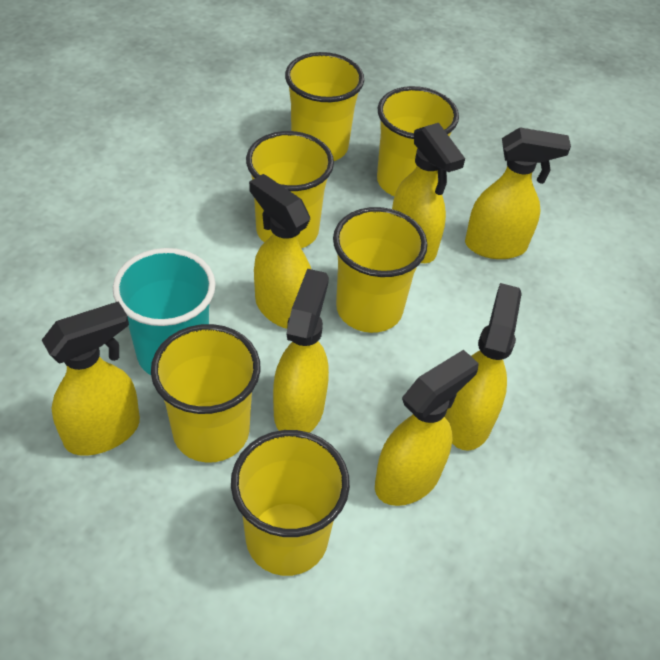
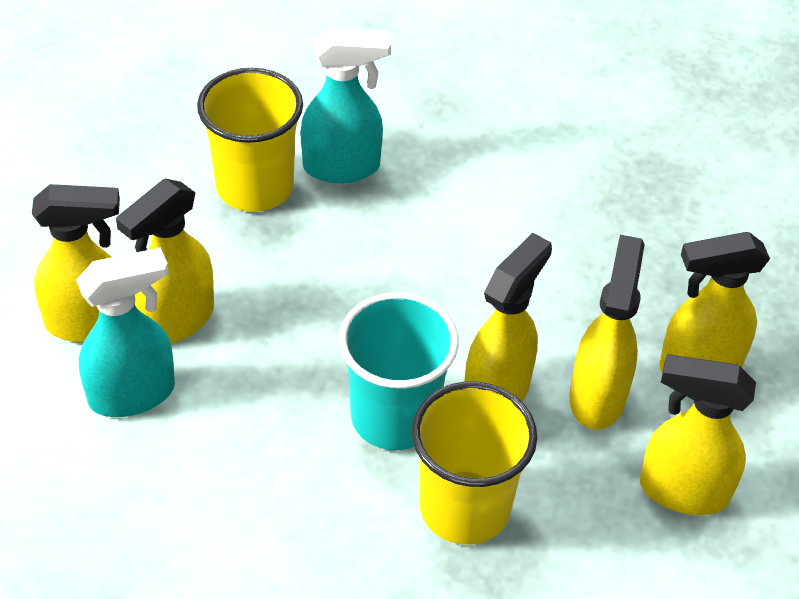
turquoise spray bottle: none = 0 -> [76,247,175,417] [300,28,391,183] = 2
yellow cup: [151,324,260,463] [231,430,350,576] [246,131,334,248] [285,52,364,161] [333,207,427,333] [377,86,459,196] = 6 -> [197,68,303,212] [412,381,537,545] = 2
yellow spray bottle: [42,301,140,456] [249,174,311,329] [273,269,329,433] [375,350,479,506] [392,123,465,263] [445,283,522,451] [465,127,571,259] = 7 -> [32,184,120,343] [116,178,214,344] [464,233,552,401] [569,235,645,430] [640,355,756,515] [659,232,770,373] = 6

